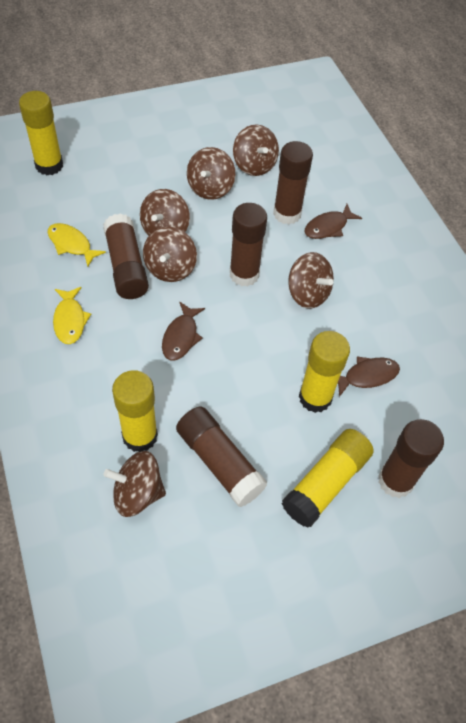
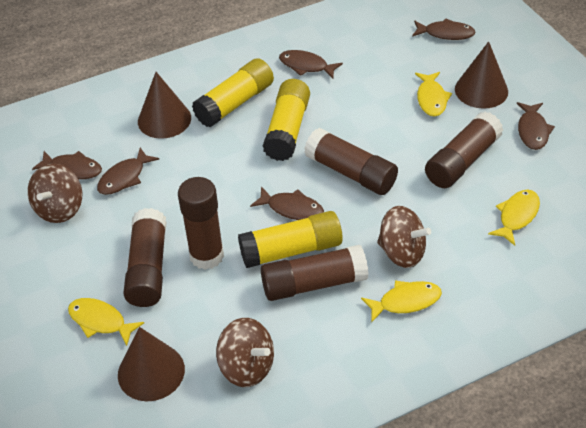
brown cone: none = 0 -> [118,327,185,401] [138,72,191,139] [455,41,508,109] = 3
brown fish: [162,302,205,360] [304,204,362,239] [338,356,400,397] = 3 -> [32,151,102,179] [97,148,159,195] [250,186,324,220] [279,50,343,78] [412,18,476,40] [517,102,555,150] = 6
brown spinning top: [104,451,166,517] [140,189,190,236] [143,227,197,282] [187,147,235,200] [233,125,279,176] [288,252,334,308] = 6 -> [28,164,82,223] [216,318,274,387] [377,206,431,268] = 3
yellow fish: [48,223,106,266] [53,287,91,344] = 2 -> [68,298,144,346] [361,281,442,323] [415,72,452,116] [488,189,540,246] = 4
yellow glue stick: [19,91,63,175] [112,370,158,452] [282,429,374,528] [299,331,350,413] = 4 -> [192,58,274,127] [238,211,343,268] [262,79,310,161] = 3

